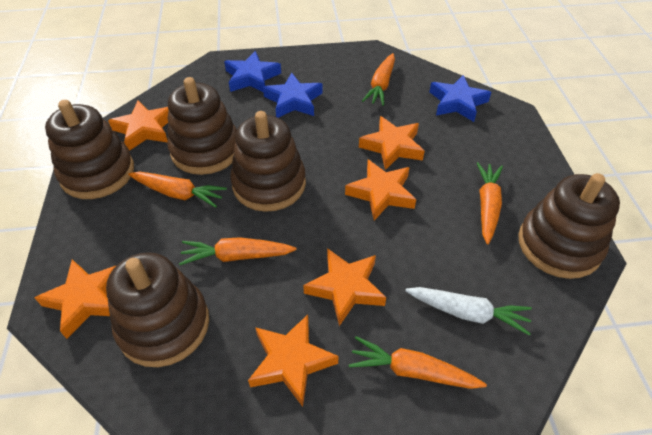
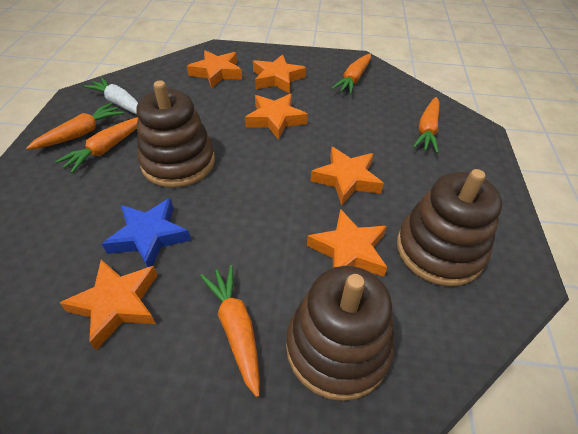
blue star: [224,51,281,92] [263,73,323,118] [429,75,491,122] = 3 -> [102,198,191,267] = 1
brown stacking toy: [45,100,134,199] [106,252,209,367] [167,77,237,175] [230,111,306,212] [518,173,620,279] = 5 -> [136,80,215,188] [286,266,394,401] [397,169,502,286] = 3

